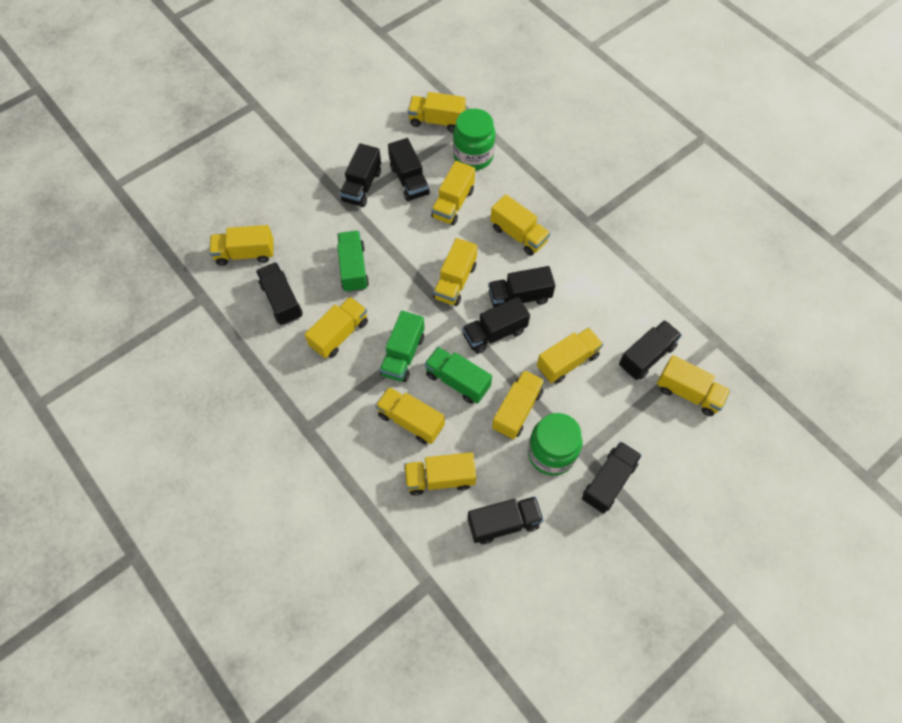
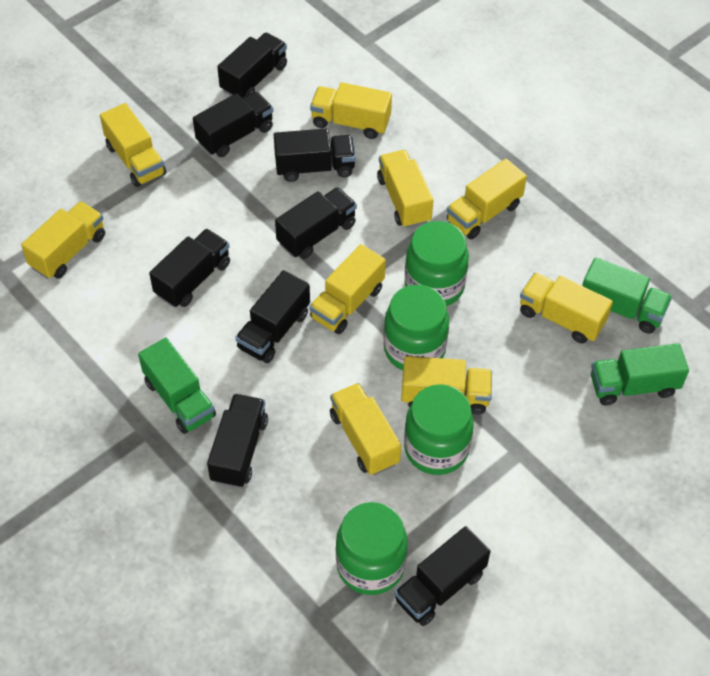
green jar: [453,108,495,170] [528,413,583,475] = 2 -> [336,502,408,595] [383,285,449,370] [404,384,474,475] [405,221,469,306] = 4
yellow truck: [209,225,274,266] [304,297,368,359] [375,387,445,444] [404,452,476,496] [408,92,466,132] [431,161,475,225] [433,238,477,306] [490,194,550,256] [492,370,545,440] [537,327,603,384] [657,355,731,416] = 11 -> [21,201,105,279] [100,103,166,187] [309,244,386,334] [310,82,392,139] [330,383,401,475] [377,150,433,228] [401,356,492,414] [447,159,527,239] [520,273,613,344] = 9

